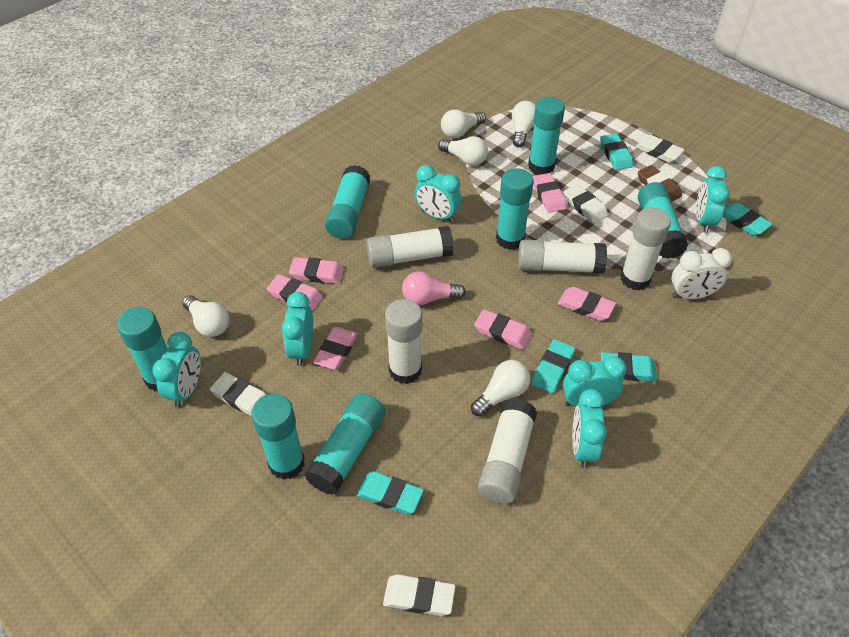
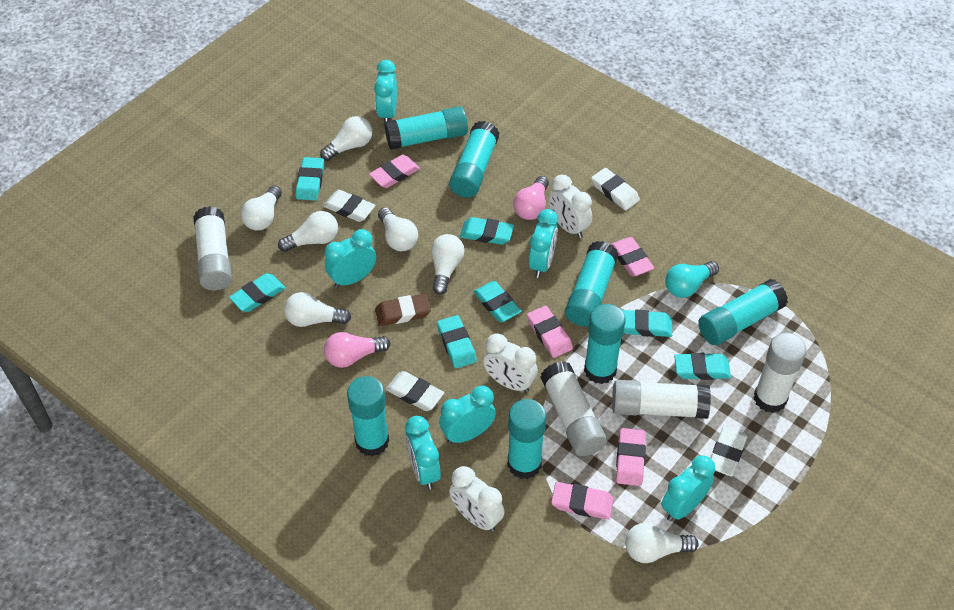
pink eraser: [267,274,323,311] [289,257,344,284] [313,327,358,370] [474,309,532,349] [533,173,567,213] [558,287,616,321] = 6 -> [369,155,420,188] [527,306,573,358] [551,482,613,520] [610,237,654,276] [616,428,646,486] = 5
pink light bulb: [402,272,466,306] = 1 -> [324,332,390,368] [513,176,549,220] = 2
turquoise eraser: [356,471,424,514] [531,339,576,393] [600,134,633,170] [601,352,657,382] [722,202,773,236] = 5 -> [229,273,286,312] [296,157,324,200] [437,315,477,368] [460,217,514,245] [473,281,521,322] [622,310,672,337] [674,353,731,380] = 7
turquoise light bulb: none = 0 -> [665,261,719,298] = 1
white clock: [672,248,732,299] = 1 -> [449,466,505,532] [483,333,538,393] [549,175,592,239] = 3
white glue stick: [366,226,454,268] [385,299,422,384] [478,398,537,504] [518,239,607,274] [620,208,671,290] = 5 -> [193,206,232,290] [540,361,607,456] [612,380,711,419] [754,333,807,413] = 4
white light bulb: [182,295,229,337] [438,136,488,166] [441,109,486,138] [471,360,530,417] [512,101,536,147] = 5 -> [241,186,282,230] [278,211,338,252] [284,292,351,327] [320,116,372,161] [378,207,418,251] [431,234,465,295] [625,523,699,563] = 7

